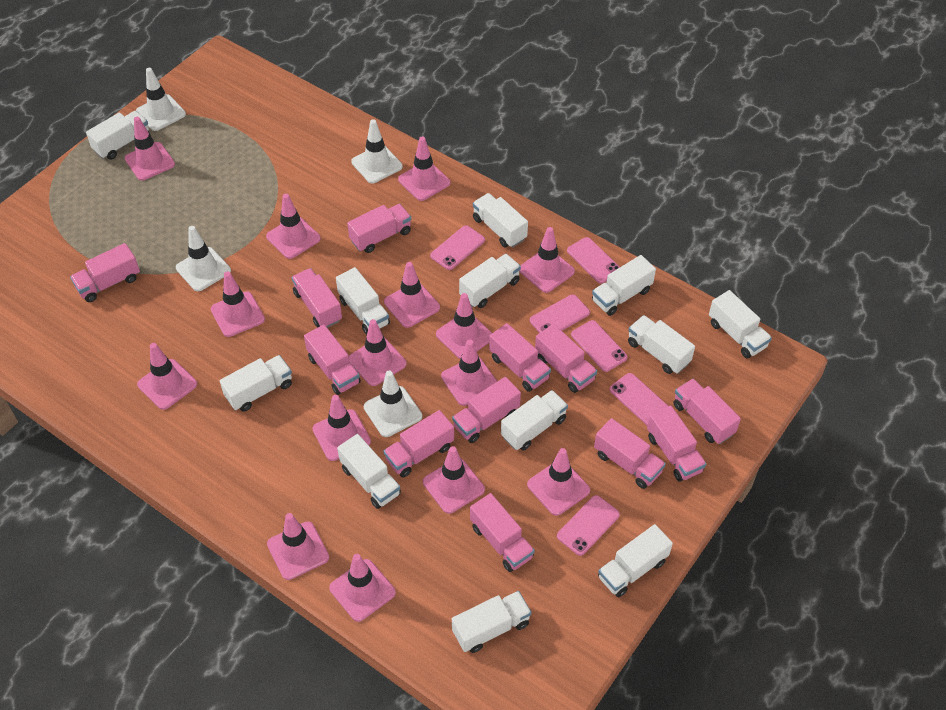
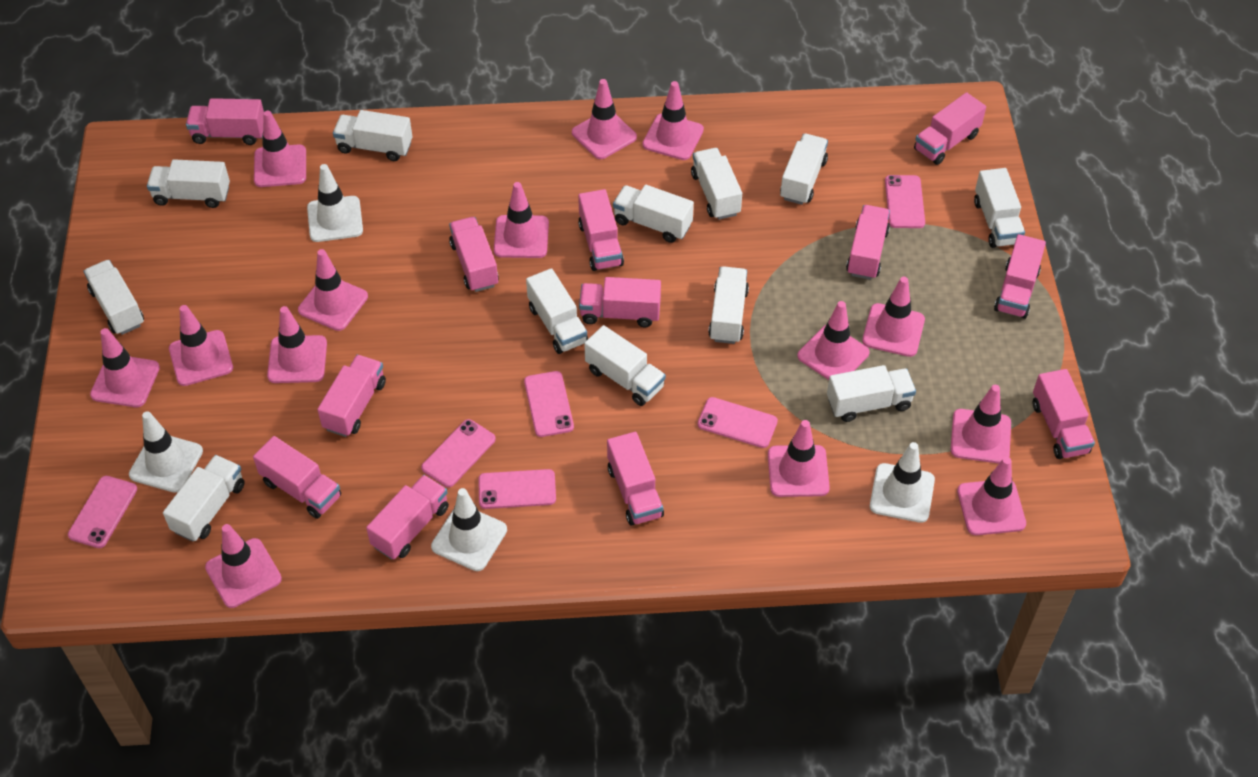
pink traffic cone: [125,117,175,181] [137,343,197,410] [211,271,265,337] [266,194,321,259] [267,513,329,580] [312,395,371,461] [329,554,396,622] [349,319,407,386] [384,262,440,328] [398,136,450,201] [423,446,485,514] [436,293,492,359] [441,339,497,406] [519,227,575,293] [527,448,590,516] = 15 -> [90,328,160,407] [169,305,233,386] [205,524,282,608] [254,111,306,187] [267,306,327,383] [298,249,368,331] [494,182,549,258] [572,79,637,159] [642,81,704,160] [768,420,830,497] [797,301,869,380] [862,277,925,357] [951,385,1011,464] [957,457,1026,535] = 14

